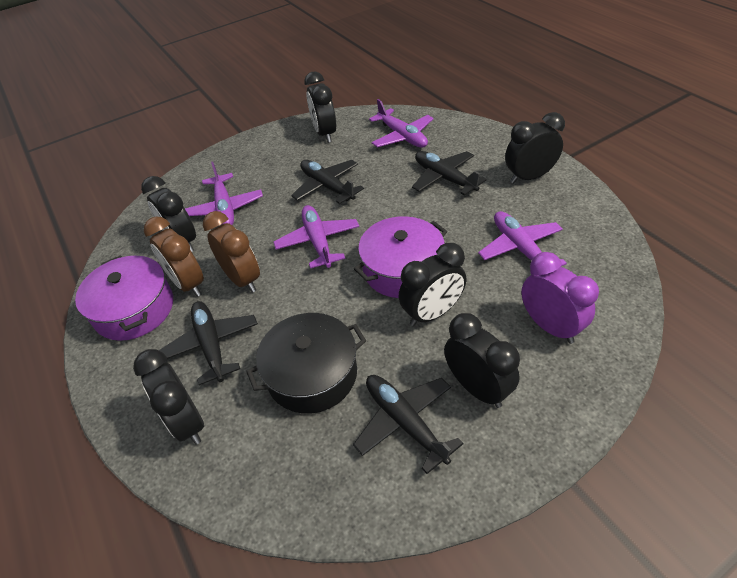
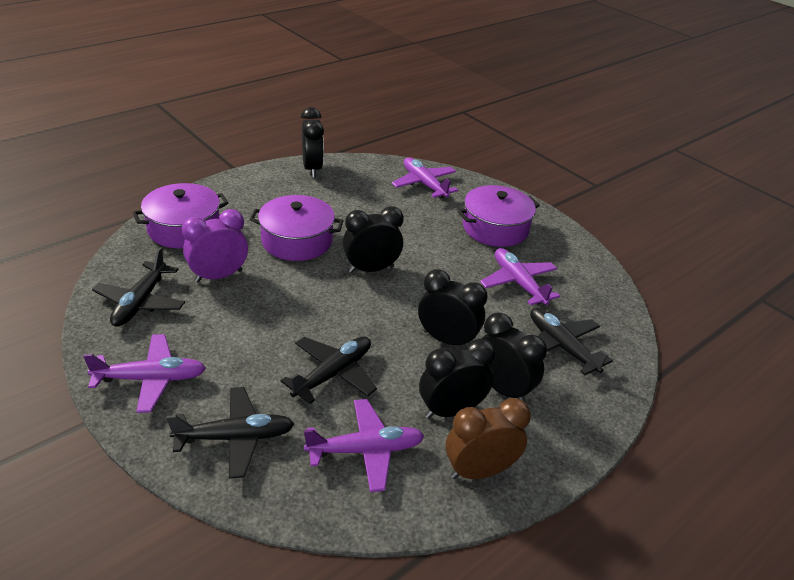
black clock: [133,349,204,445] [141,176,196,252] [304,72,336,143] [399,243,466,326] [444,313,520,408] [505,112,565,184] = 6 -> [301,107,324,178] [343,206,404,273] [418,269,488,349] [419,339,496,419] [481,312,547,403] = 5
black pot: [246,313,366,414] = 1 -> none = 0
brown clock: [144,217,204,297] [203,211,260,293] = 2 -> [445,398,531,479] = 1
purple pot: [75,255,173,341] [354,216,447,298] = 2 -> [132,183,229,248] [249,195,343,261] [458,185,540,247] = 3

